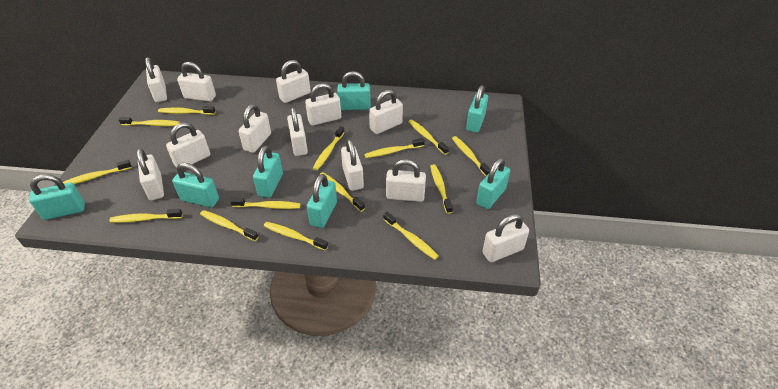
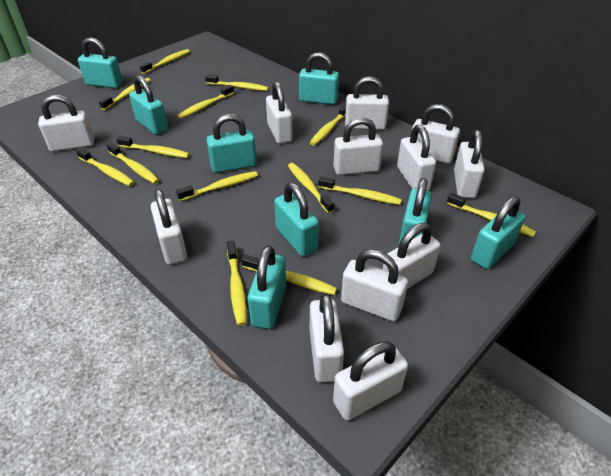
turquoise padlock: [29,174,85,220] [172,163,219,208] [253,146,283,198] [307,174,337,228] [337,71,371,110] [466,85,488,133] [476,158,510,209] = 7 -> [78,37,123,88] [129,75,168,135] [207,114,257,173] [248,245,286,329] [274,183,319,257] [299,52,339,105] [399,178,432,244] [471,196,525,269] = 8

